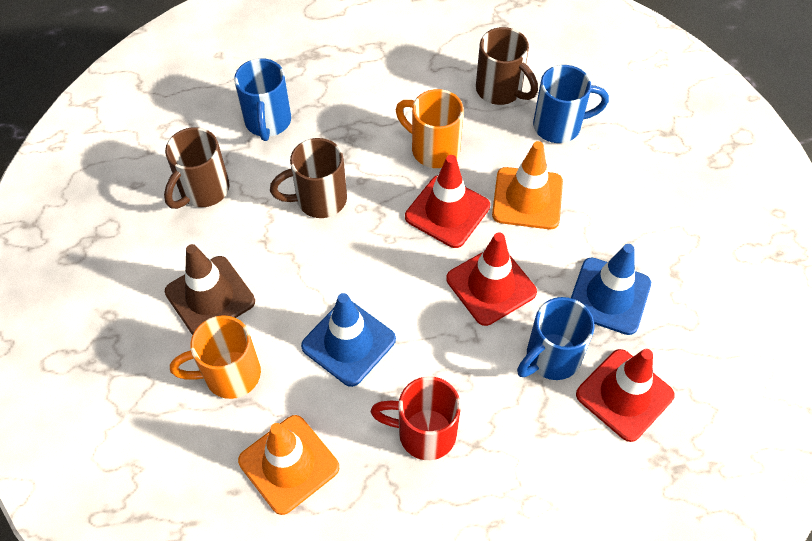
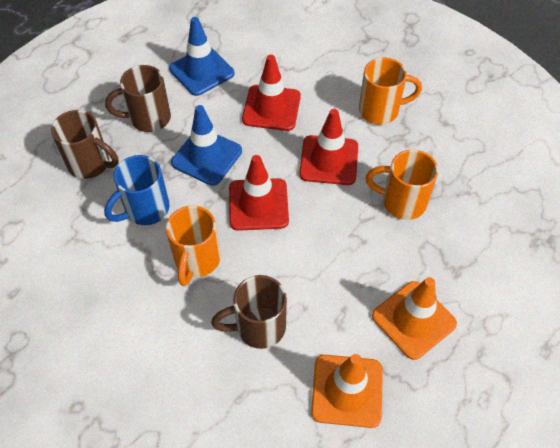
blue mug: [234,58,291,141] [517,297,594,380] [533,65,609,143] = 3 -> [104,155,170,225] = 1
brown traffic cone: [165,244,255,335] = 1 -> none = 0
orange mug: [170,315,261,399] [396,89,464,168] = 2 -> [166,205,221,286] [359,58,422,124] [366,150,438,220] = 3
red mug: [371,376,461,460] = 1 -> none = 0

